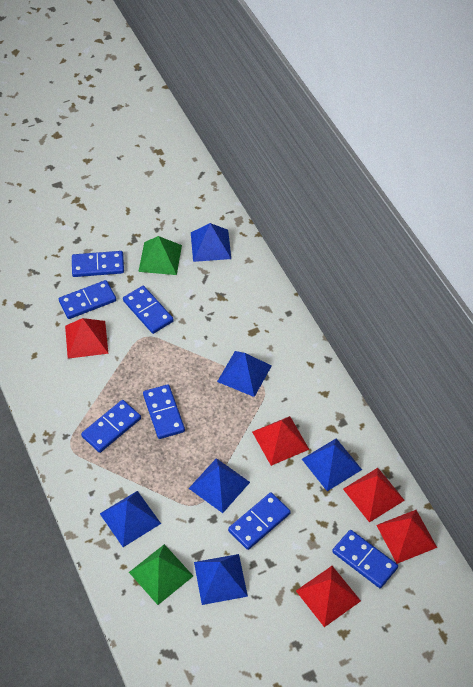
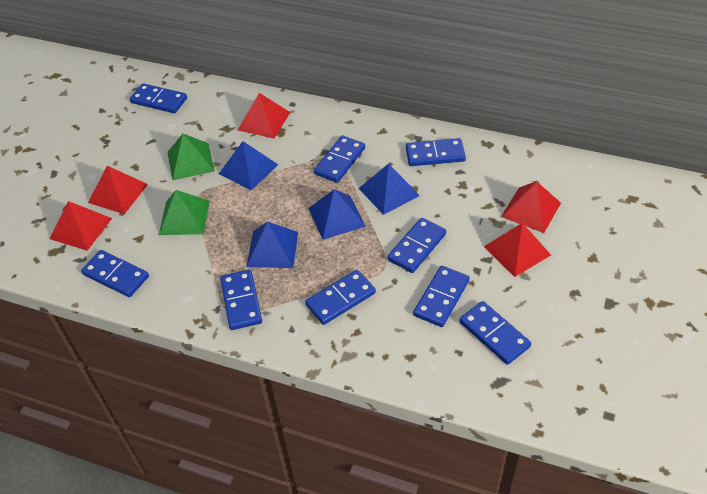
blue domino: [59,280,116,319] [72,251,124,277] [81,400,141,453] [123,286,174,334] [143,384,185,439] [228,492,291,550] [332,530,398,588] = 7 -> [81,250,149,297] [130,83,187,113] [220,270,262,330] [305,270,376,325] [314,136,365,183] [387,218,446,273] [406,138,466,166] [413,266,470,327] [459,301,531,365] = 9
blue pyramid: [100,491,161,547] [188,458,250,513] [191,223,231,262] [194,554,248,605] [217,351,272,397] [302,438,362,491] = 6 -> [219,141,278,191] [247,222,298,268] [308,189,366,240] [359,163,420,215] = 4

